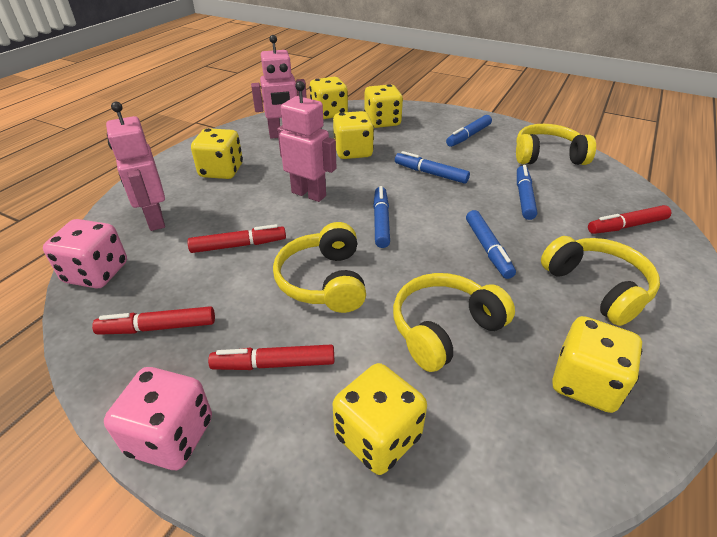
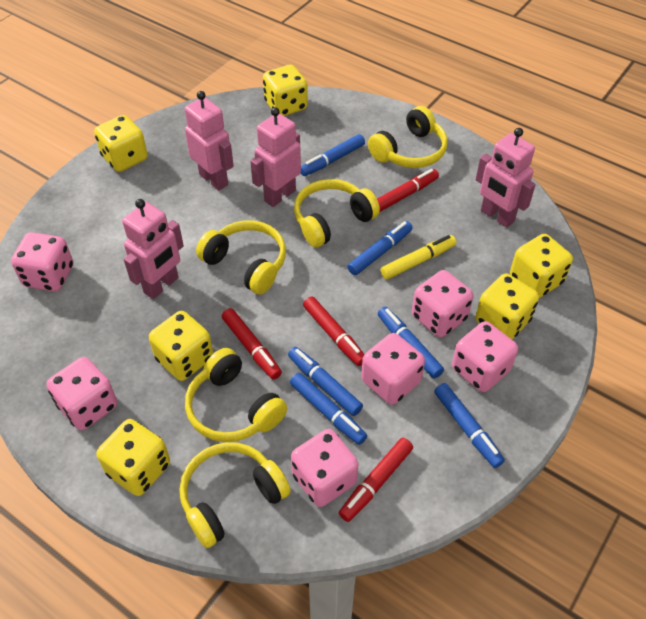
blue marker: [373,186,390,248] [395,151,470,184] [446,115,492,147] [466,210,516,279] [517,165,537,220] = 5 -> [288,347,363,416] [290,373,367,445] [301,134,365,176] [347,221,413,275] [378,307,444,379] [434,383,505,468] = 6
pink dice: [43,219,127,288] [104,367,212,470] = 2 -> [11,232,73,292] [46,357,117,430] [291,429,358,507] [361,333,425,405] [412,270,473,337] [452,321,518,392] = 6
pink robot: [106,101,165,231] [251,35,307,139] [277,81,337,202] = 3 -> [122,199,184,299] [185,91,234,191] [250,107,301,207] [476,128,536,228] = 4
yellow headphones: [273,222,366,313] [393,273,515,372] [516,124,596,165] [541,236,660,326] = 4 -> [179,442,291,548] [185,348,287,442] [196,220,286,294] [294,179,380,248] [368,106,448,168] = 5
yellow marker: none = 0 -> [381,235,456,279] = 1

